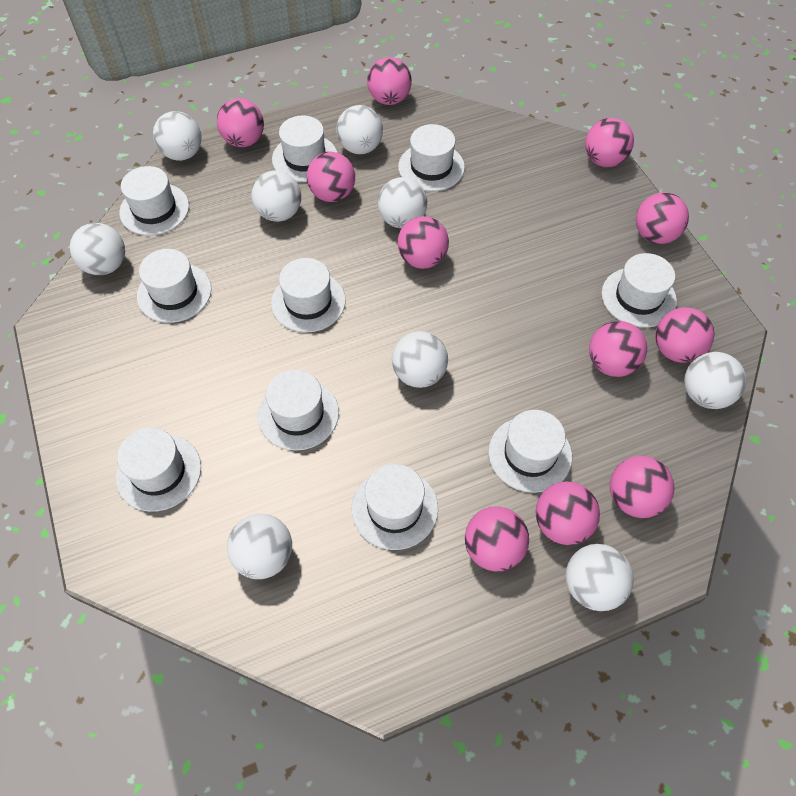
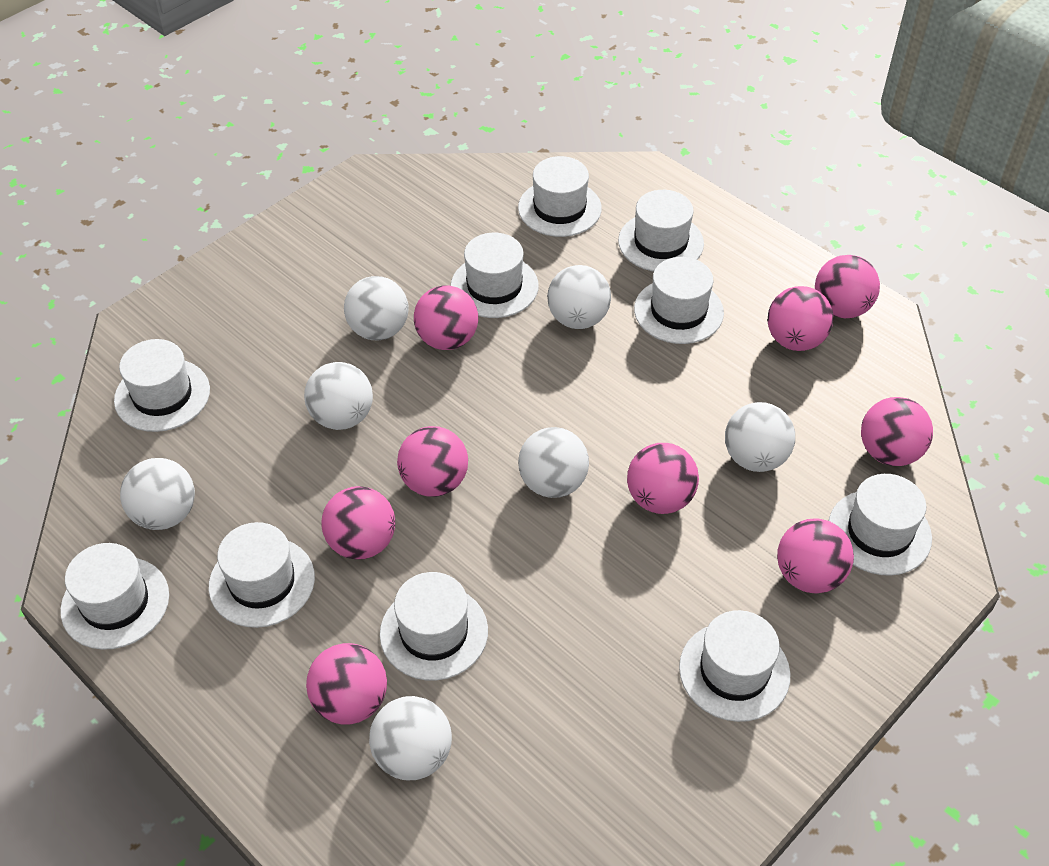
pink ball: [217,98,264,147] [307,152,355,202] [367,57,412,105] [398,216,449,269] [465,506,529,572] [535,481,600,545] [585,118,634,167] [589,321,647,377] [610,456,675,518] [636,192,689,244] [655,307,714,363] = 11 -> [306,643,387,725] [321,486,395,560] [397,426,468,497] [414,286,478,350] [627,443,699,514] [767,286,833,351] [777,519,854,594] [815,255,880,318] [861,397,933,466] = 9
white ball: [70,223,125,275] [153,111,202,161] [227,514,292,579] [251,171,301,222] [336,105,383,154] [378,177,427,228] [392,331,448,388] [566,544,634,611] [684,352,746,409] = 9 -> [120,458,195,530] [304,362,373,430] [344,276,409,340] [369,696,452,780] [518,427,589,498] [547,265,611,329] [725,402,795,472] = 7

